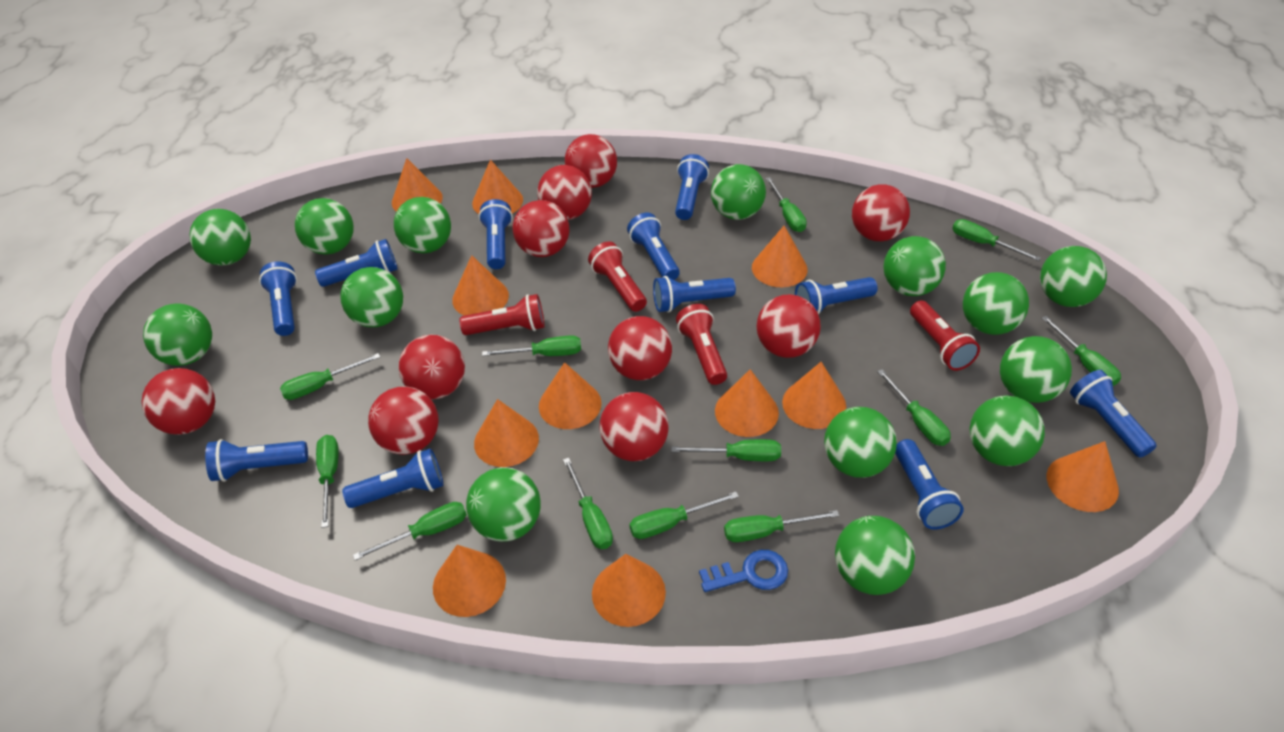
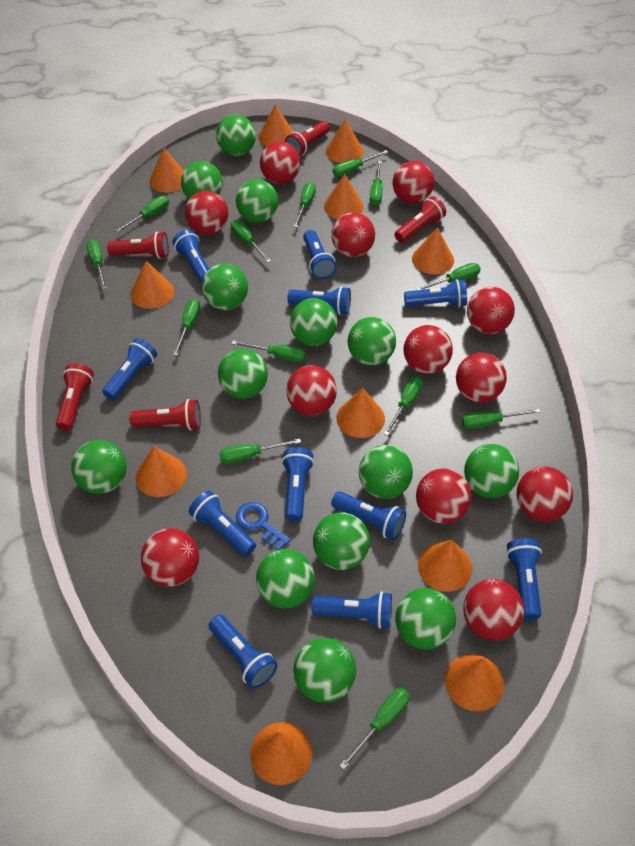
green screwdriver: [280,353,380,400] [316,435,339,528] [353,502,467,561] [482,335,581,356] [563,458,613,549] [629,491,739,539] [671,439,781,461] [724,510,839,542] [766,177,807,232] [877,369,951,446] [952,219,1041,261] [1042,316,1121,386] = 12 -> [87,240,107,289] [115,196,169,233] [173,299,200,356] [219,438,301,464] [231,220,271,263] [232,341,306,362] [293,182,316,227] [333,150,388,177] [339,688,409,770] [370,161,382,205] [384,376,423,436] [416,263,481,290] [462,408,540,429] = 13
red ball: [141,368,215,435] [368,386,439,455] [398,335,465,399] [513,200,569,257] [537,165,592,220] [565,134,617,188] [600,392,669,461] [608,316,672,380] [757,294,821,358] [852,184,910,241] = 10 -> [141,528,199,587] [185,191,228,235] [260,142,301,184] [286,365,337,416] [331,212,375,257] [393,161,434,204] [403,325,453,374] [416,468,472,524] [456,353,507,403] [463,579,524,640] [467,287,515,334] [517,466,573,522] = 12
red flashlight: [459,294,545,335] [588,241,647,312] [676,304,727,385] [910,300,980,371] = 4 -> [56,363,94,431] [107,232,169,259] [129,399,201,430] [285,121,330,156] [394,196,446,243] = 5

